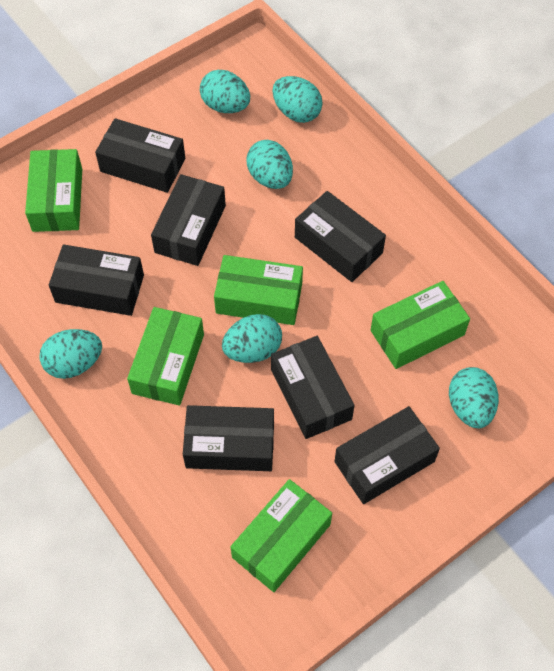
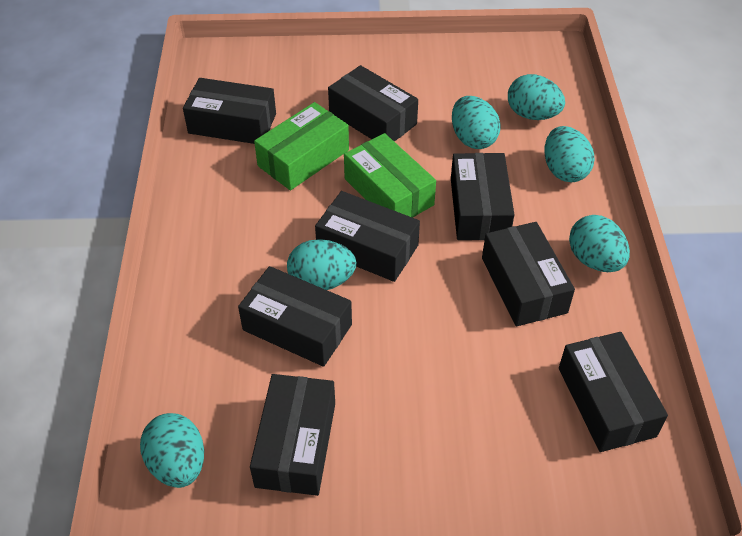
black box: [49,244,144,316] [95,118,185,193] [151,174,226,266] [183,405,274,471] [271,336,355,439] [295,191,386,282] [334,406,440,504] = 7 -> [183,78,276,144] [238,266,352,367] [250,374,335,496] [315,191,420,282] [328,65,418,142] [451,153,515,240] [482,222,575,326] [559,332,668,452] = 8
green box: [25,149,82,232] [127,307,204,406] [214,255,303,325] [231,479,332,592] [371,281,470,369] = 5 -> [254,102,349,190] [344,133,436,218] = 2

